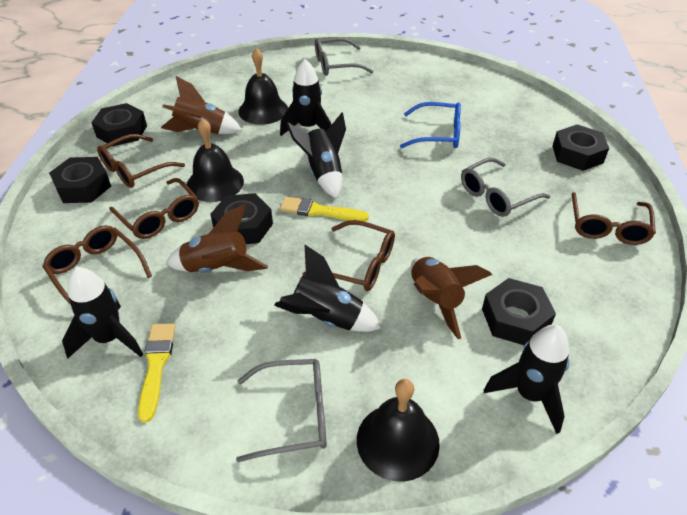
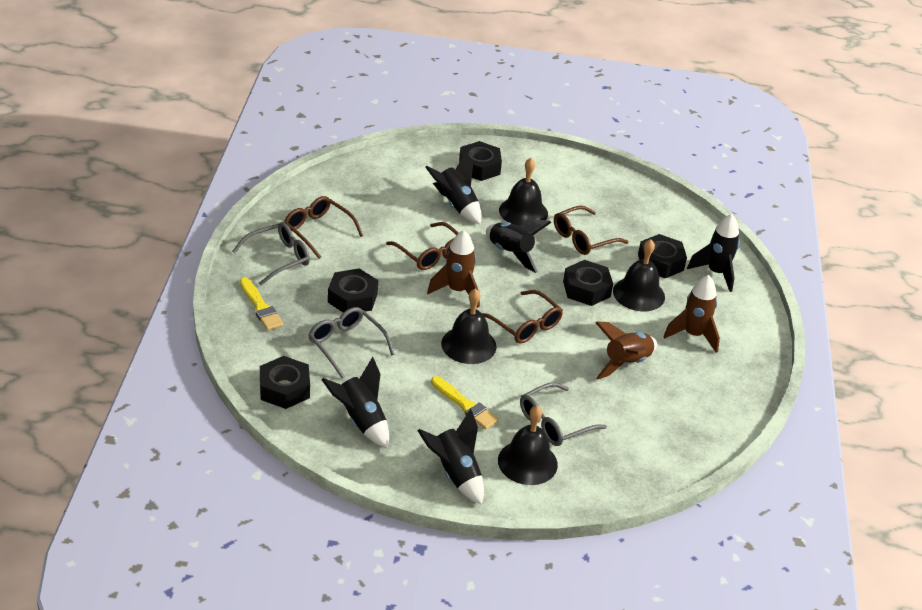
black bell: [187,118,244,202] [238,48,288,125] [357,379,440,482] = 3 -> [441,288,497,364] [498,405,558,485] [499,158,548,226] [613,239,665,311] = 4
blue glasses: [400,102,461,148] = 1 -> none = 0
brown glasses: [42,225,152,305] [97,134,185,188] [109,178,199,239] [303,220,395,291] [572,192,656,245] = 5 -> [284,196,363,259] [386,222,458,270] [482,290,563,344] [554,206,629,255] = 4

